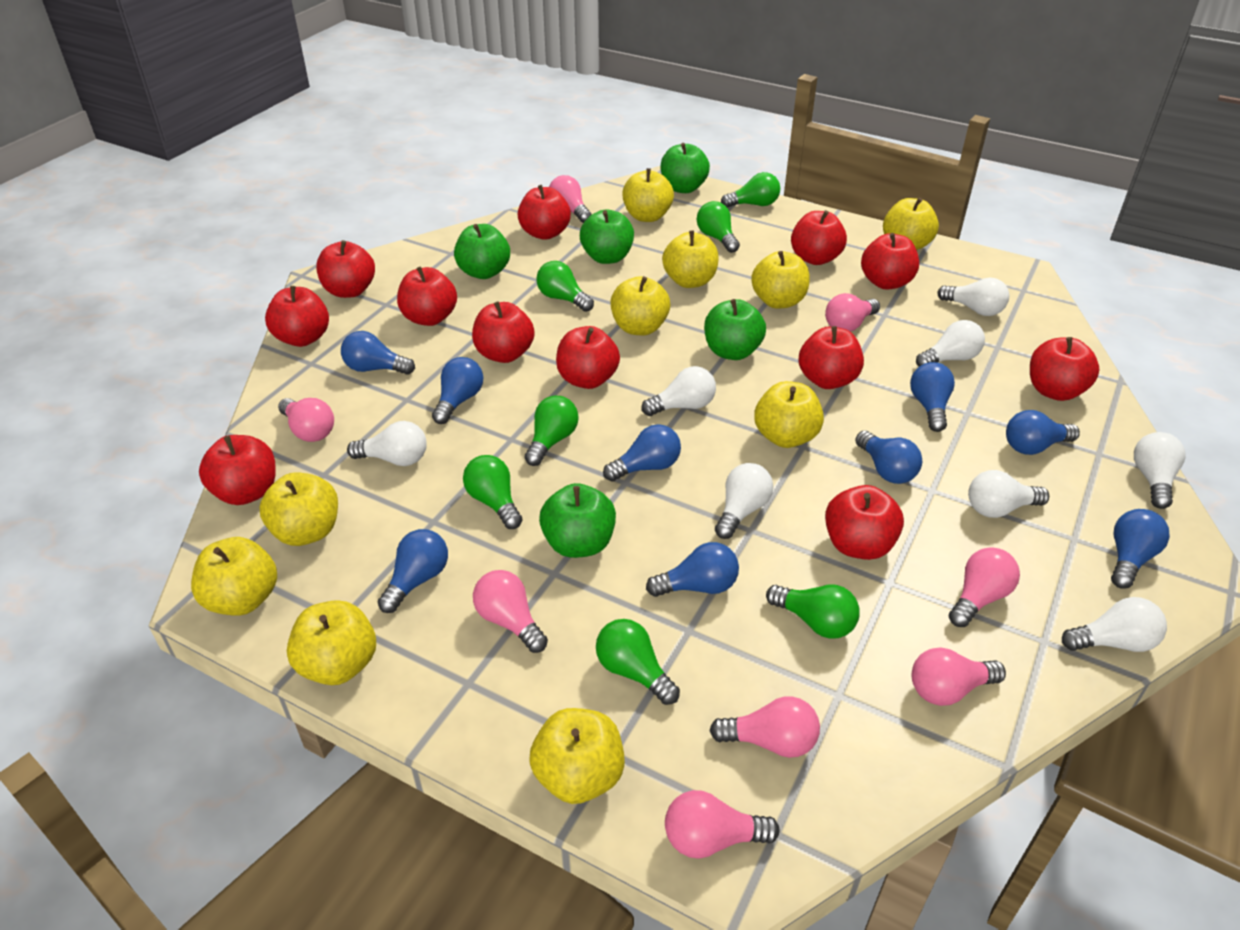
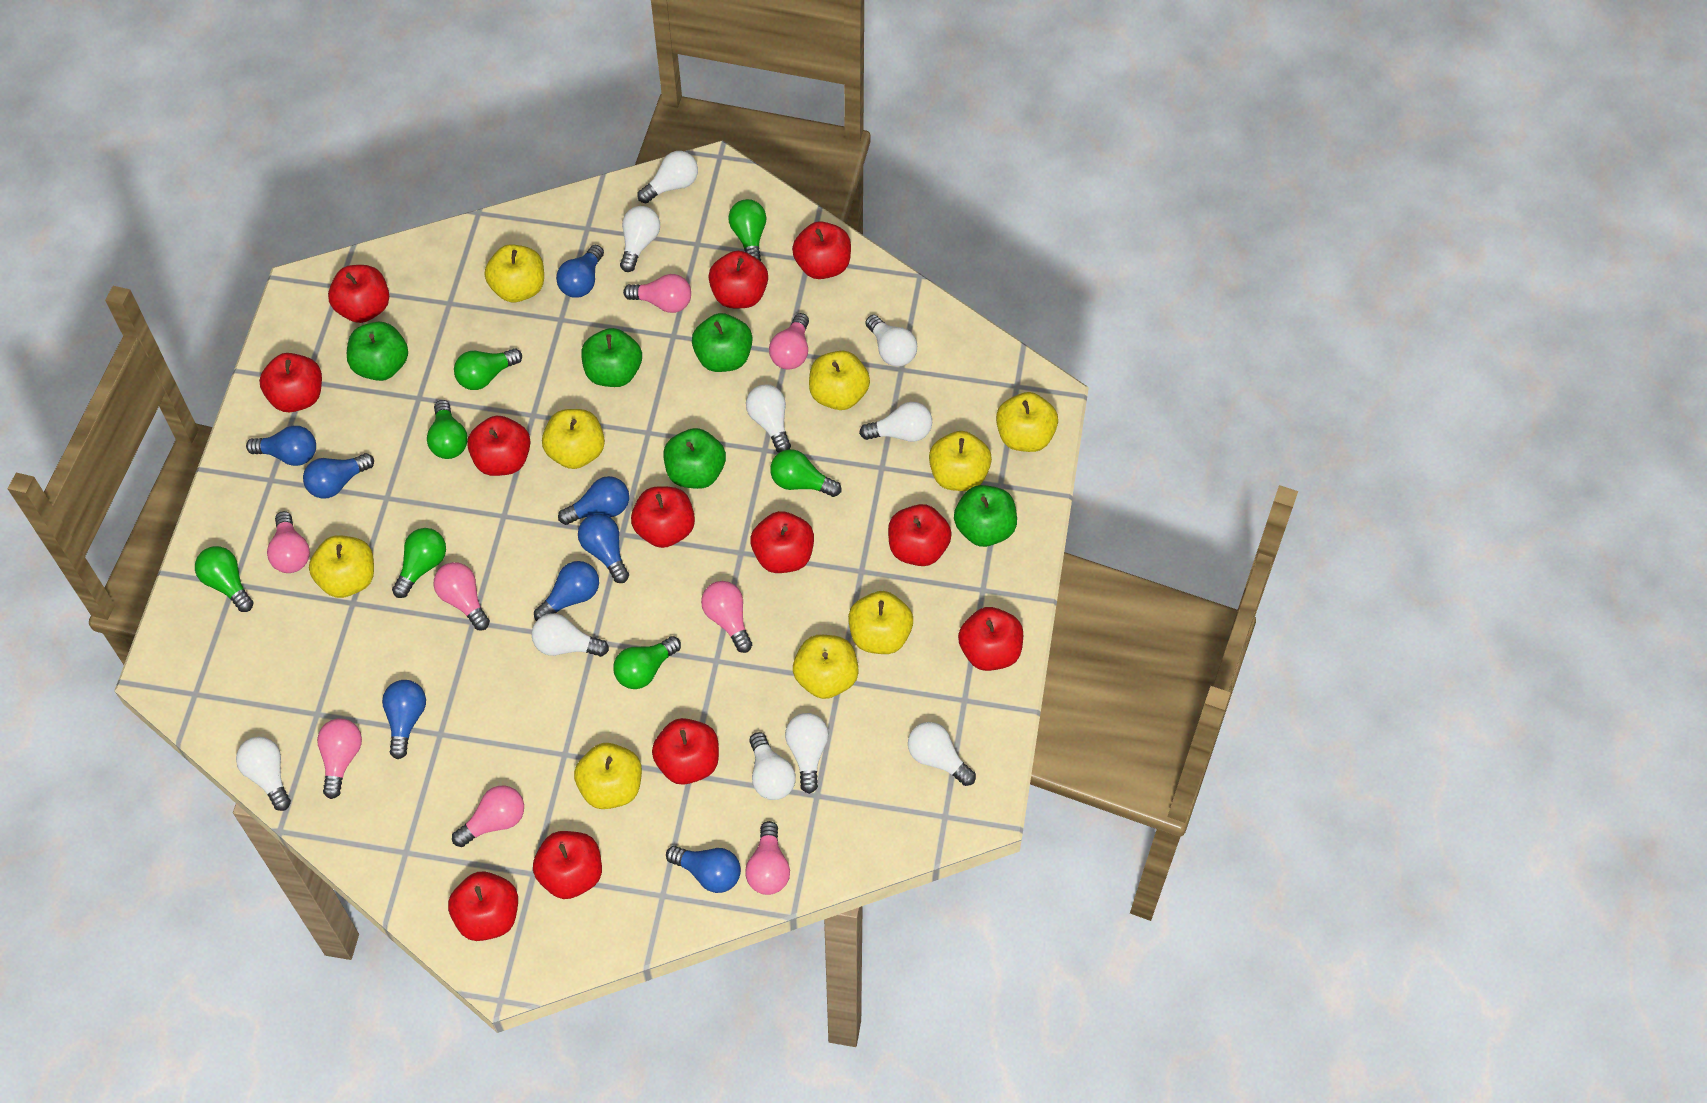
blue light bulb: [341,331,415,375] [378,529,448,613] [432,357,483,424] [603,424,681,481] [646,542,739,597] [855,430,922,484] [910,362,955,432] [1006,410,1080,455] [1111,509,1170,589] = 9 -> [246,426,316,466] [303,453,374,499] [382,680,426,759] [534,561,599,621] [556,245,604,298] [558,476,629,525] [578,514,629,583] [666,846,741,893] = 8
white light bulb: [347,421,427,466] [641,366,716,416] [715,463,773,539] [916,320,985,367] [937,278,1009,316] [968,470,1049,518] [1062,597,1167,652] [1134,432,1186,509] = 8 -> [236,737,291,811] [531,613,609,657] [620,206,660,272] [637,151,698,203] [746,384,791,453] [749,732,796,800] [785,713,829,794] [859,402,932,442] [866,315,917,366] [908,722,976,786] = 10
yellow apple: [191,537,277,615] [260,472,338,546] [287,600,376,685] [529,708,625,804] [610,276,670,335] [622,168,674,222] [662,230,719,288] [751,251,810,309] [754,381,824,448] [883,198,939,250] = 10 -> [309,535,374,598] [485,244,544,302] [542,409,605,469] [574,743,642,809] [793,635,859,699] [809,351,870,410] [848,591,913,654] [929,431,992,491] [996,392,1058,452] = 9

